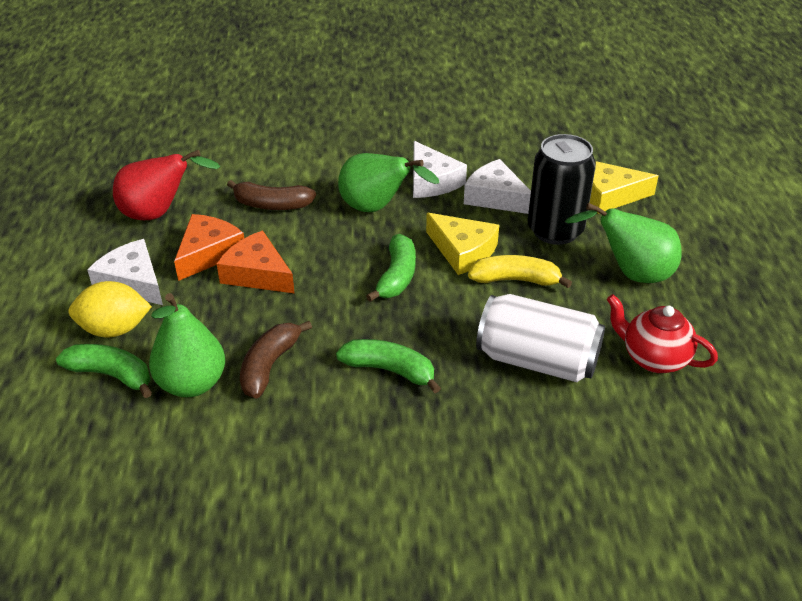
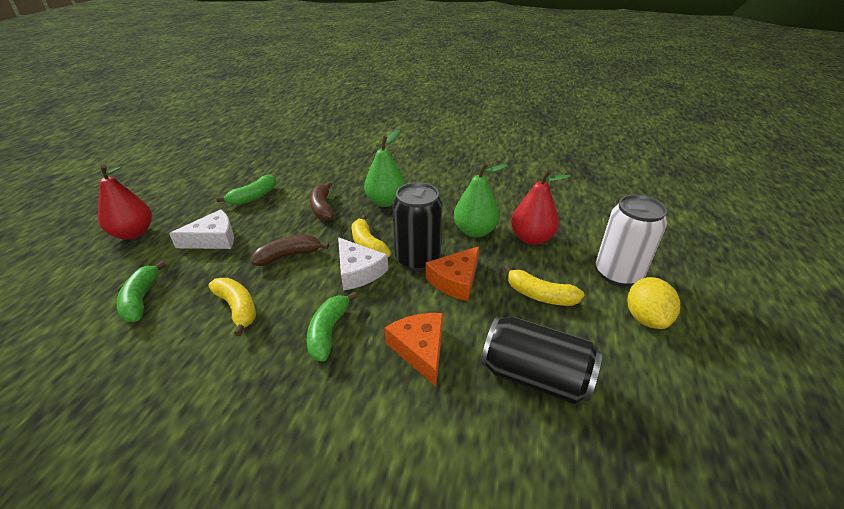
black can: [528,134,596,245] = 1 -> [392,182,442,271] [481,317,602,405] = 2
green pear: [149,293,225,397] [338,153,440,212] [565,202,682,283] = 3 -> [364,129,405,207] [454,163,508,237] = 2
red pear: [113,150,220,220] = 1 -> [98,165,152,240] [511,170,571,245] = 2
red teapot: [607,294,718,373] = 1 -> none = 0
white cheese: [87,239,163,305] [413,141,467,198] [464,159,531,214] = 3 -> [169,209,234,249] [338,237,388,291] = 2
yellow banana: [468,255,572,288] = 1 -> [209,278,256,336] [352,215,391,257] [504,265,585,306] = 3
yellow cheese: [426,213,499,275] [590,161,658,214] = 2 -> none = 0

